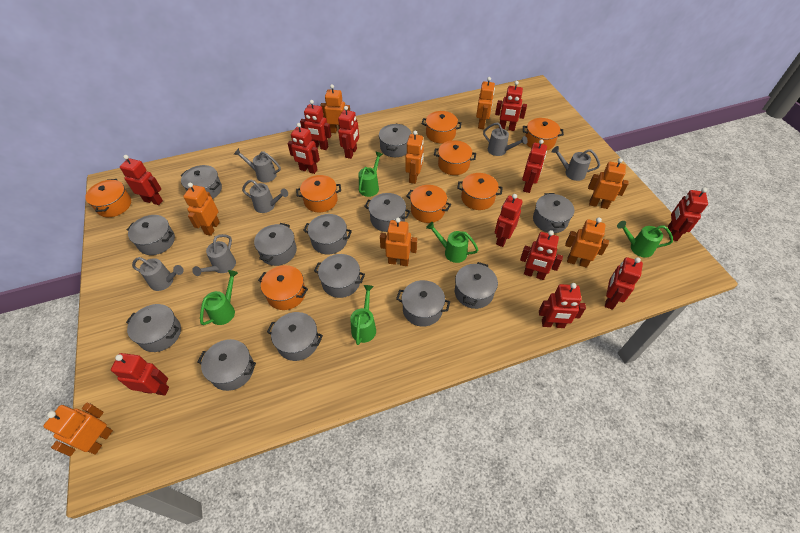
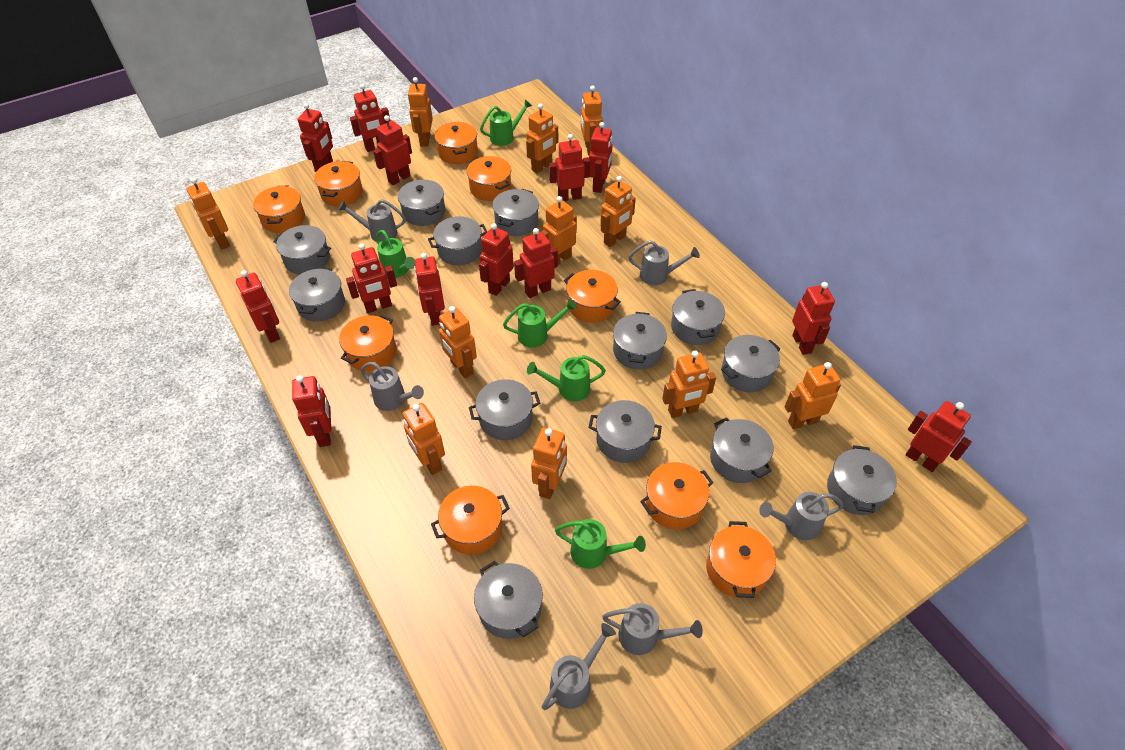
orange pot: [85,179,131,217] [258,265,308,310] [296,175,341,213] [406,185,451,223] [422,111,462,143] [434,140,476,175] [457,173,503,210] [523,118,564,150] = 8 -> [253,186,305,233] [314,161,363,206] [339,315,396,372] [431,485,510,555] [434,122,478,164] [467,156,511,201] [564,270,621,323] [640,462,713,530] [706,521,776,598] = 9
orange robot: [43,402,113,456] [183,183,220,236] [320,84,350,133] [380,218,417,266] [405,130,424,184] [476,77,495,129] [565,218,609,268] [588,158,629,209] = 8 -> [187,178,230,250] [403,403,445,475] [408,77,433,147] [439,306,477,378] [526,104,558,173] [531,427,567,499] [541,196,577,265] [581,85,603,155] [600,176,636,247] [662,350,716,418] [785,362,841,429] = 11
red robot: [111,353,169,395] [120,155,163,205] [288,123,320,174] [300,100,331,150] [338,106,359,159] [495,81,527,131] [495,194,523,247] [520,230,563,280] [522,139,547,193] [539,283,586,328] [605,257,643,310] [668,188,708,241] = 12 -> [236,270,280,343] [292,375,331,447] [297,103,333,172] [346,243,397,313] [350,84,390,152] [373,115,412,185] [414,253,445,326] [479,223,514,296] [514,228,558,298] [549,134,590,201] [589,122,612,193] [792,282,835,355] [906,401,972,472] = 13

